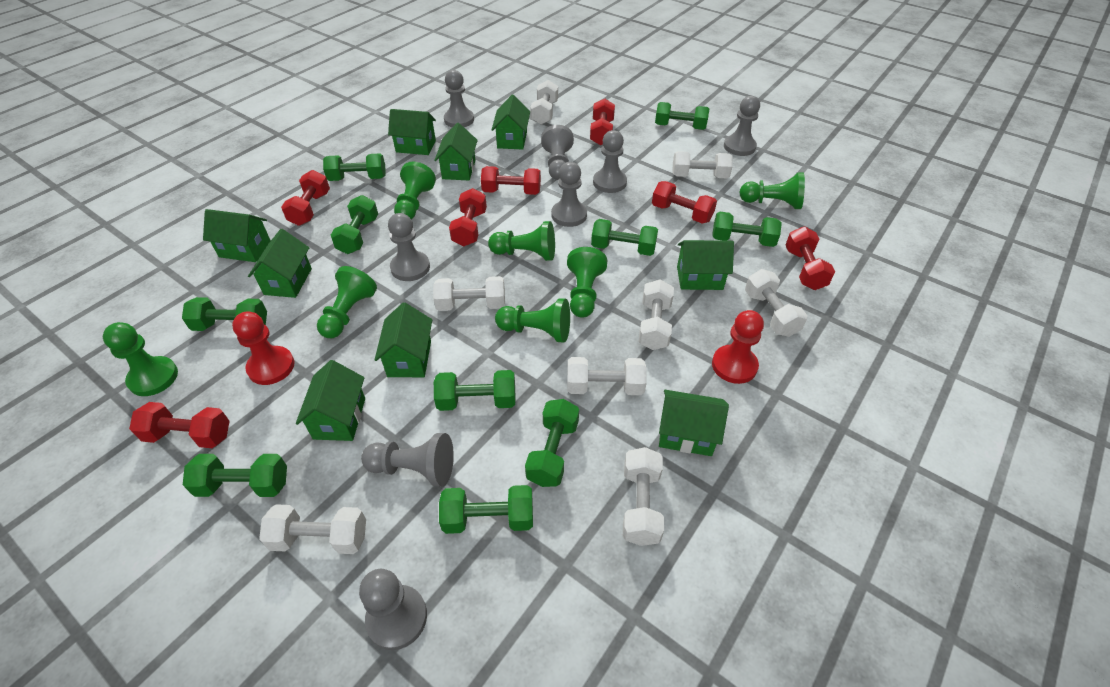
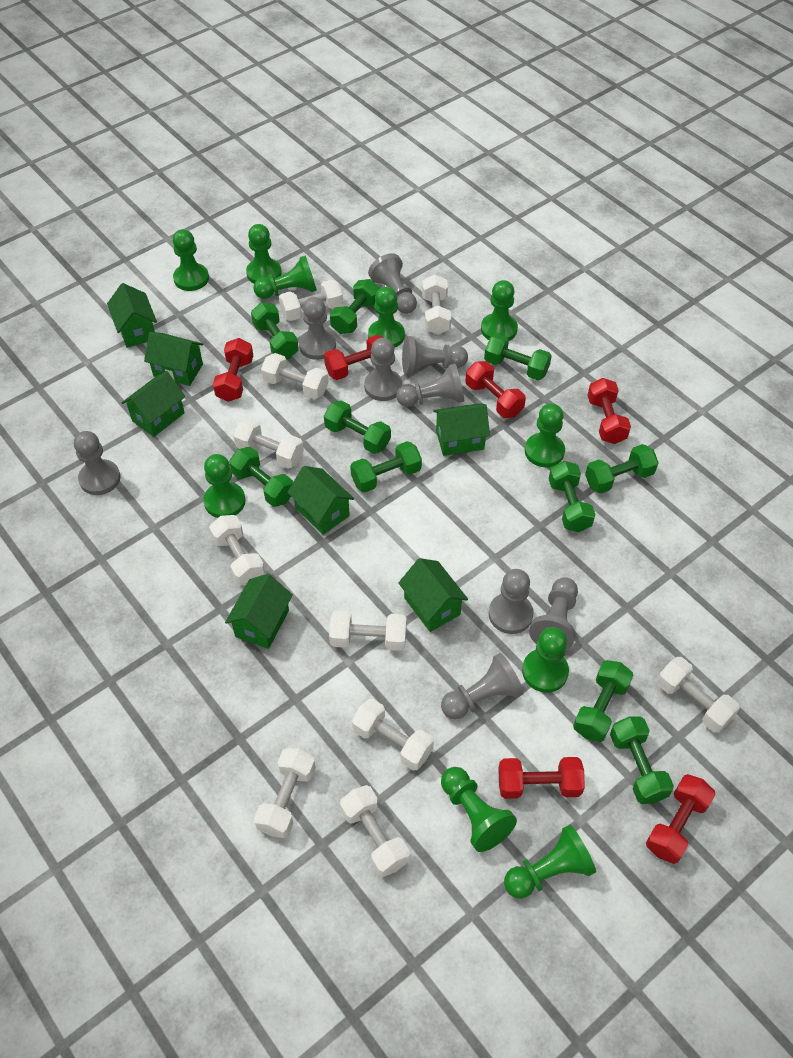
green house: [203,209,271,262] [248,229,312,298] [296,360,365,441] [375,302,432,377] [388,109,436,155] [434,123,478,180] [492,95,530,150] [659,390,729,456] [677,240,734,290] = 9 -> [107,283,157,348] [122,371,185,437] [144,332,203,386] [225,574,293,649] [287,466,354,535] [398,558,468,632] [433,403,490,456] = 7
green pawn: [103,322,178,396] [317,266,377,338] [394,162,436,220] [488,221,555,261] [495,298,570,343] [567,247,607,318] [739,172,805,209] = 7 -> [173,229,209,291] [203,454,246,518] [246,224,282,284] [253,255,317,299] [368,287,405,348] [441,767,517,852] [481,280,518,341] [504,825,596,899] [522,627,569,693] [525,403,565,467] = 10
grey pawn: [359,569,427,650] [361,433,454,487] [388,213,430,281] [444,70,474,127] [541,125,574,180] [551,162,587,227] [593,130,627,193] [724,96,760,156] = 8 -> [74,431,120,495] [299,297,336,360] [364,338,402,401] [368,253,417,314] [396,364,464,407] [402,336,468,375] [441,653,524,719] [489,569,533,634] [529,577,578,650] = 9
red dumbbell: [129,402,230,448] [281,170,330,226] [449,188,487,246] [481,166,541,195] [590,99,615,145] [652,181,717,224] [786,227,835,290] = 7 -> [213,338,253,402] [324,335,384,380] [465,361,526,418] [498,757,585,799] [587,378,631,444] [646,774,716,864] = 6
red pawn: [232,311,295,385] [712,310,764,384] = 2 -> none = 0
white dumbbell: [259,504,366,554] [433,276,505,311] [530,80,558,125] [567,357,647,395] [623,447,664,546] [639,279,674,350] [672,151,733,178] [745,269,808,337] = 8 -> [209,515,265,585] [233,418,304,468] [254,748,316,838] [261,353,328,399] [279,280,343,321] [329,611,407,651] [340,785,410,877] [352,699,434,770] [422,274,451,335] [657,657,740,733] = 10

